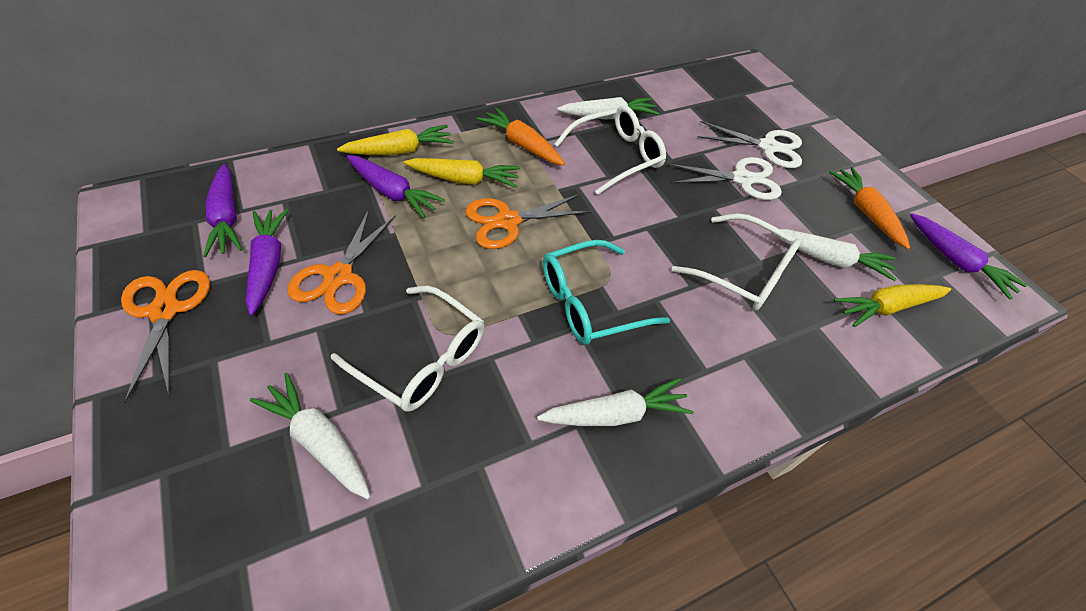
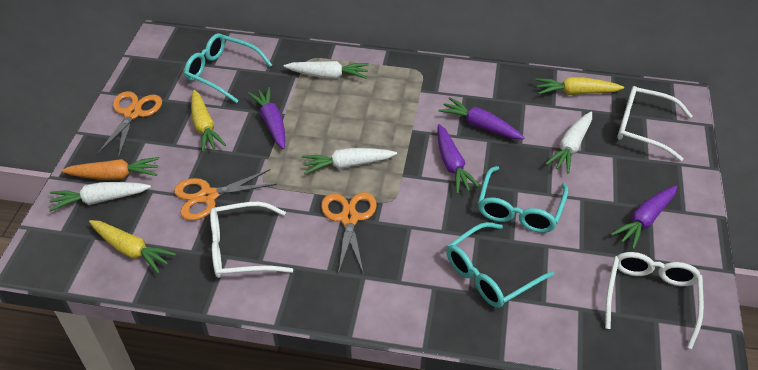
orange carrot: [477,107,565,166] [829,167,910,249] = 2 -> [61,157,159,180] = 1
turquoise glasses: [543,240,670,345] = 1 -> [184,33,272,103] [446,222,554,308] [478,166,568,233] = 3
white scissors: [667,157,782,200] [697,121,802,168] = 2 -> none = 0

